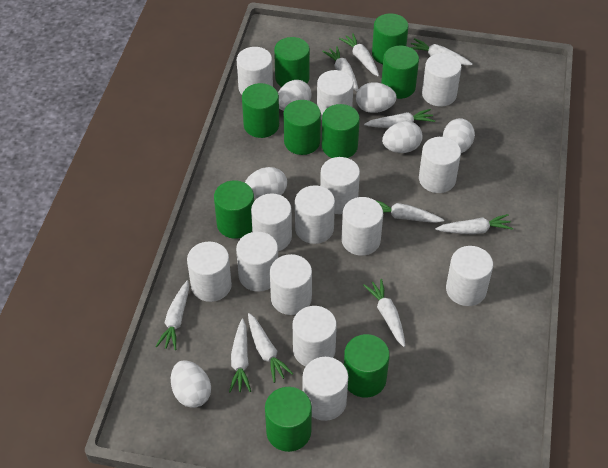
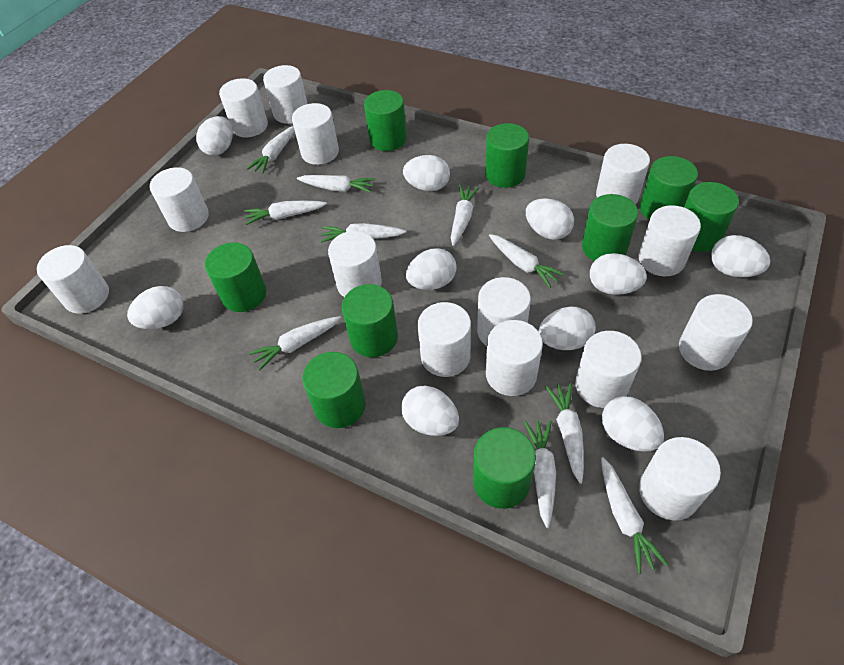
white egg: [171,360,211,408] [245,167,287,199] [278,80,312,111] [356,82,397,113] [382,121,423,153] [443,118,475,153] = 6 -> [127,286,183,329] [196,116,233,156] [401,386,459,436] [403,155,450,191] [406,248,457,290] [526,198,574,240] [538,306,596,350] [590,253,647,295] [602,396,664,452] [711,235,770,277] = 10

